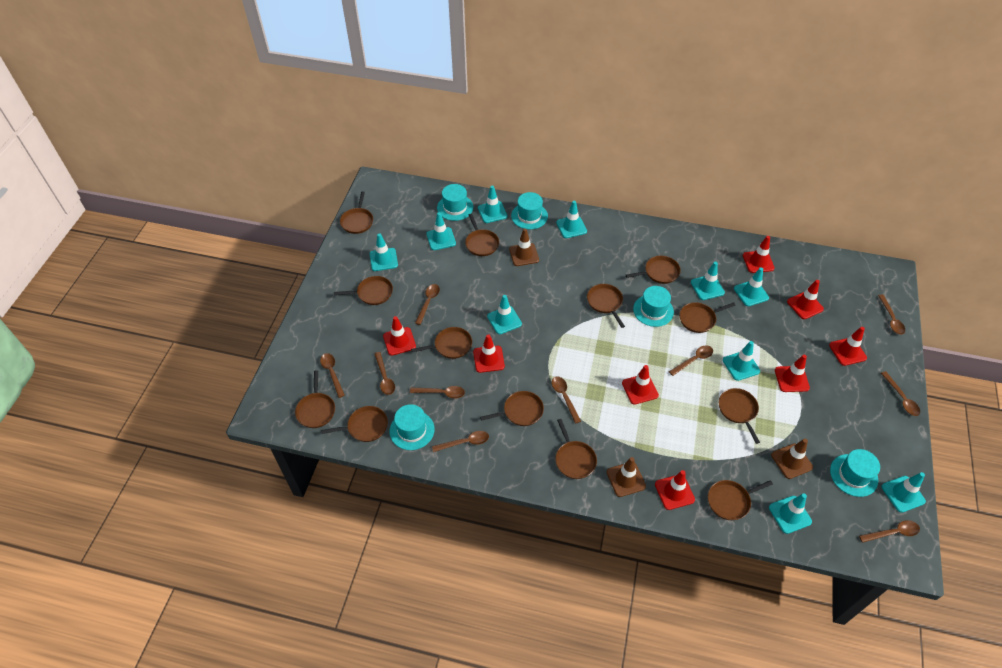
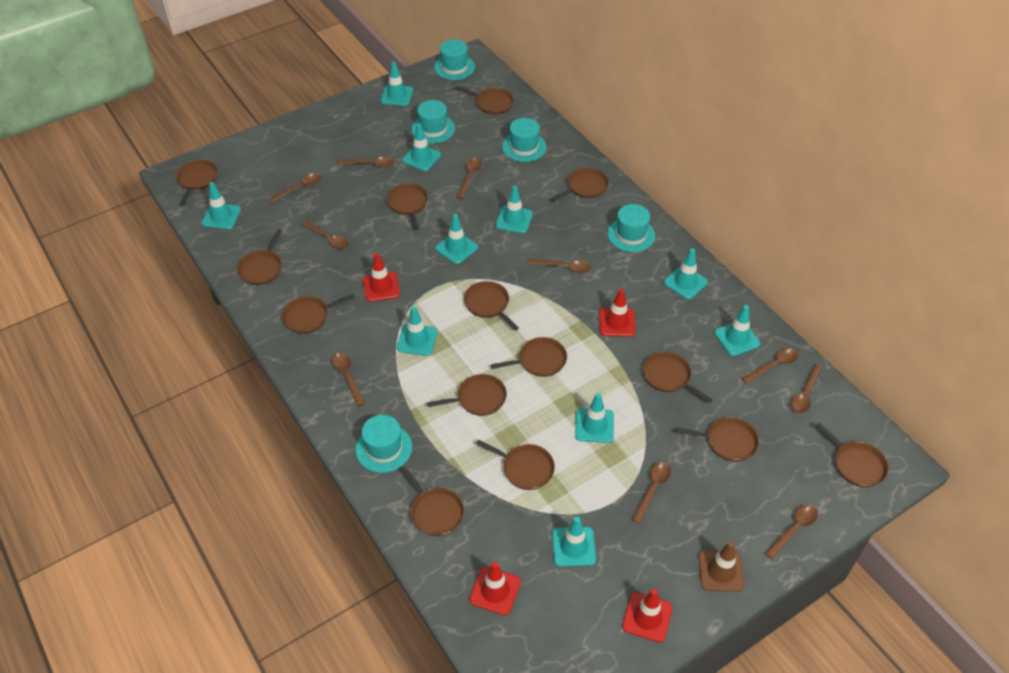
brown pan: [295,370,335,428] [321,406,388,442] [334,276,393,305] [340,191,373,234] [411,327,472,359] [465,214,499,256] [480,391,544,426] [555,419,597,479] [587,284,625,328] [626,256,681,284] [679,302,736,333] [708,480,773,520] [719,388,760,444] = 13 -> [176,160,218,205] [237,229,282,285] [282,294,355,334] [387,183,428,230] [401,467,464,536] [427,374,507,416] [455,86,514,115] [464,281,519,331] [476,439,555,490] [491,337,567,377] [551,168,609,202] [643,352,713,403] [676,417,759,461] [815,423,889,487] = 14
brown traffic cone: [509,228,539,266] [607,457,646,497] [771,439,813,479] = 3 -> [699,541,744,592] = 1
red traffic cone: [383,316,416,356] [473,334,505,373] [622,365,659,405] [655,470,695,510] [743,236,775,273] [775,355,810,392] [787,280,824,319] [829,327,867,366] = 8 -> [363,253,400,302] [469,562,521,615] [599,289,636,337] [622,589,673,643] = 4

